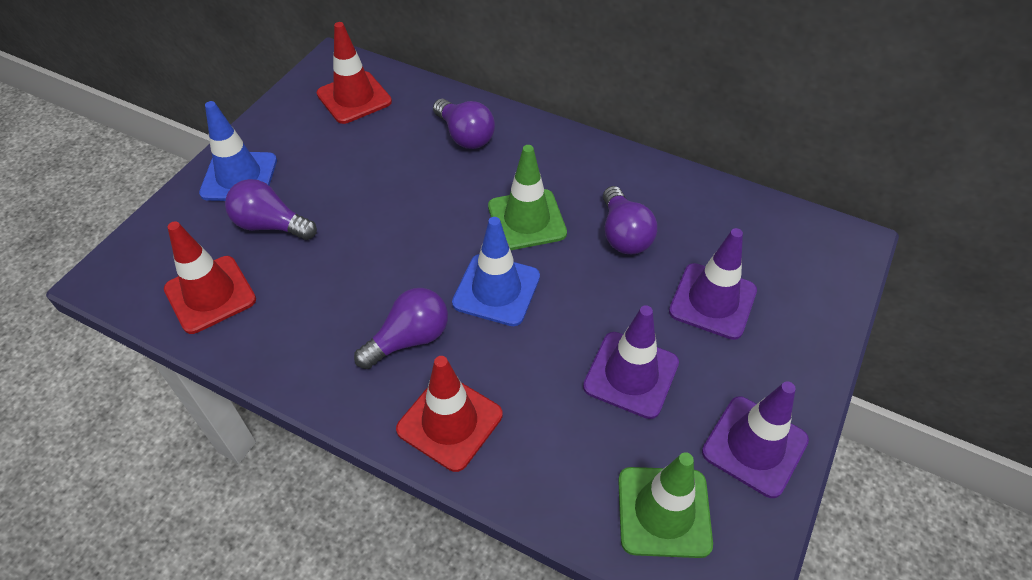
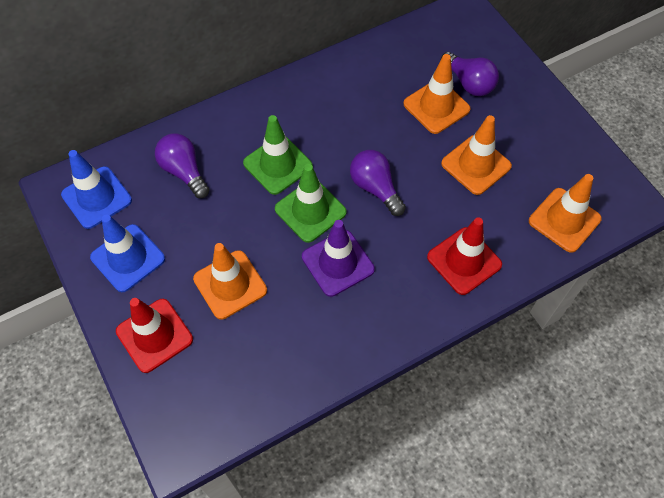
orange traffic cone: none = 0 -> [193,243,267,319] [403,54,471,134] [441,115,512,195] [529,174,602,253] = 4
purple light bulb: [225,179,317,240] [354,288,448,369] [433,99,495,149] [603,186,657,254] = 4 -> [155,133,210,198] [350,150,406,216] [440,52,499,96] = 3
purple traffic cone: [583,305,679,419] [669,228,757,340] [702,381,809,498] = 3 -> [302,220,375,297] = 1
red traffic cone: [164,221,256,334] [317,22,392,124] [396,356,503,472] = 3 -> [116,298,193,373] [427,217,502,295] = 2

